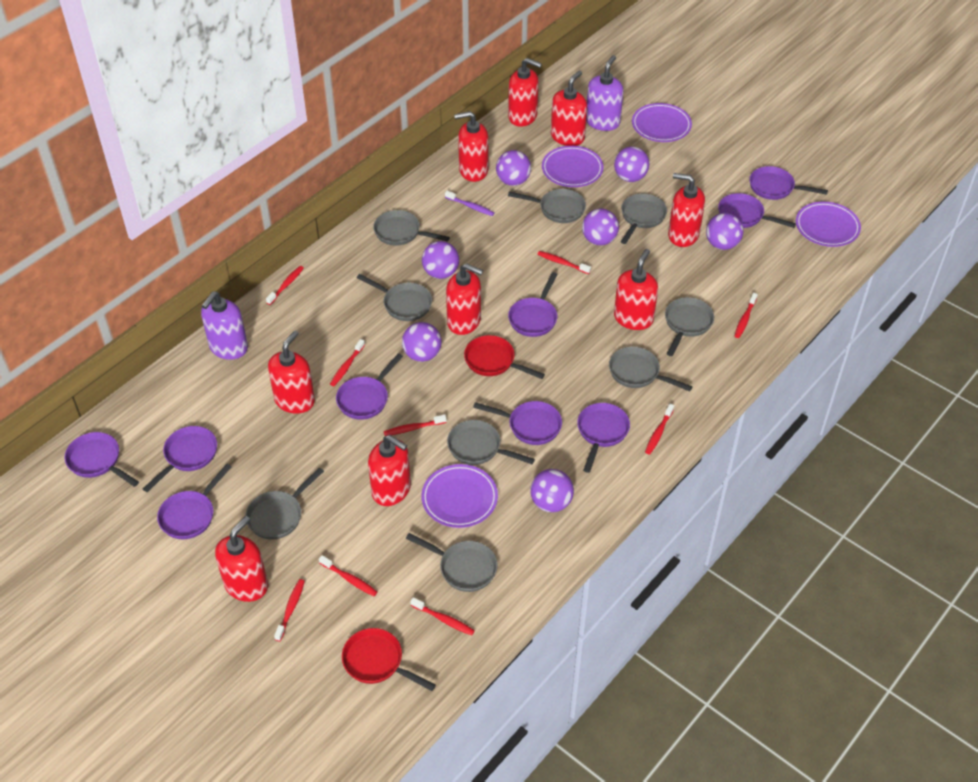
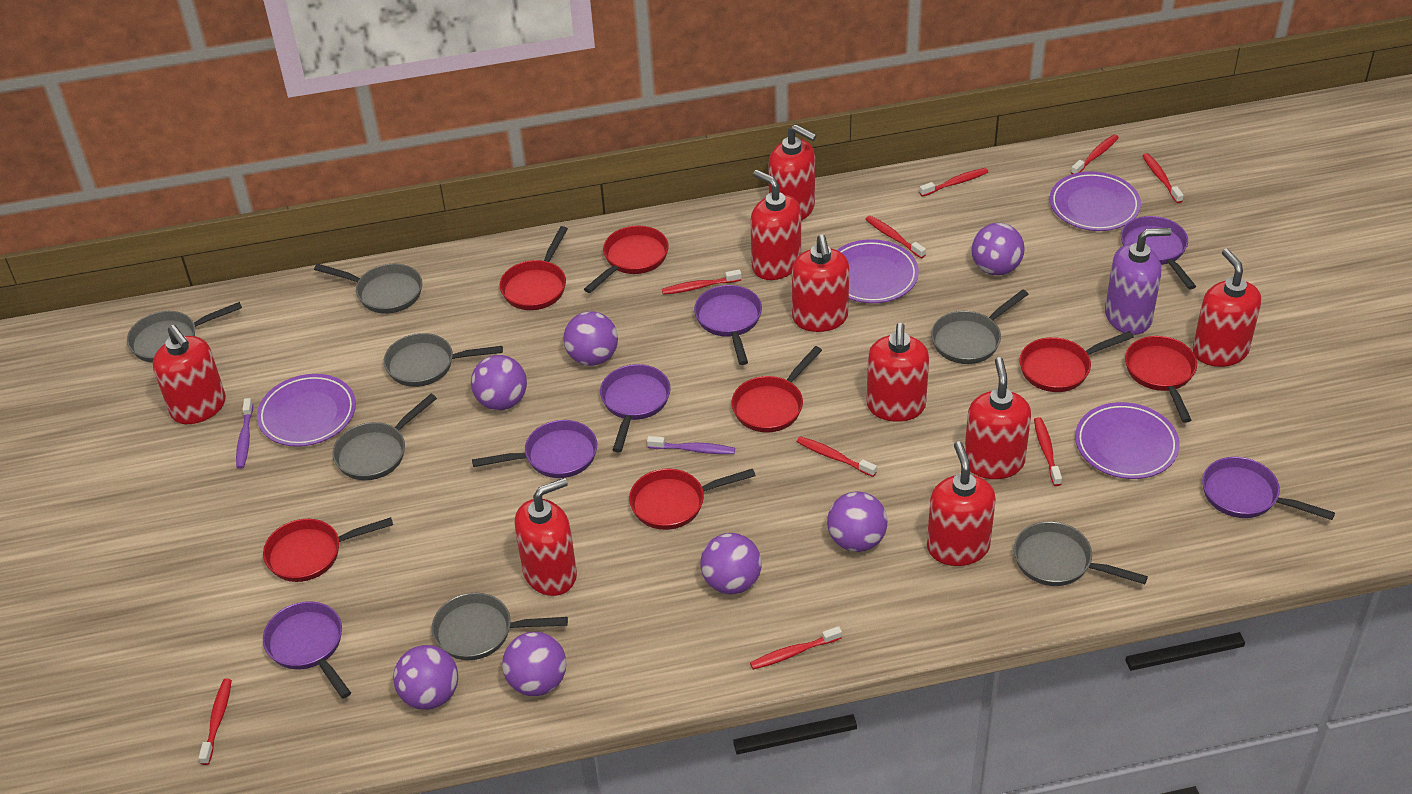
grey pan: [246,468,324,540] [357,274,432,321] [373,210,450,246] [406,533,497,592] [447,420,535,465] [508,189,586,223] [609,347,692,391] [621,194,667,244] [665,297,714,356] = 9 -> [127,302,242,363] [314,263,422,314] [332,394,437,481] [384,333,503,387] [432,593,568,660] [931,289,1029,364] [1014,521,1148,586] = 7
purple pan: [64,432,139,487] [143,426,217,492] [157,464,231,539] [336,353,403,420] [473,401,562,445] [508,272,558,337] [577,403,630,473] [718,193,796,228] [750,166,828,200] = 9 -> [263,601,351,698] [472,420,597,478] [600,364,671,452] [694,285,762,365] [1121,216,1196,290] [1202,457,1335,520] = 6
purple soap dispenser: [201,291,248,360] [586,55,623,131] = 2 -> [1105,228,1172,335] = 1
purple toothbrush: [445,190,494,216] = 1 -> [236,398,253,469] [647,436,735,454] = 2
red pan: [342,628,436,691] [464,335,545,379] = 2 -> [263,517,393,582] [500,226,568,310] [584,226,669,293] [629,469,755,530] [731,346,822,432] [1019,331,1134,392] [1125,336,1197,423] = 7

